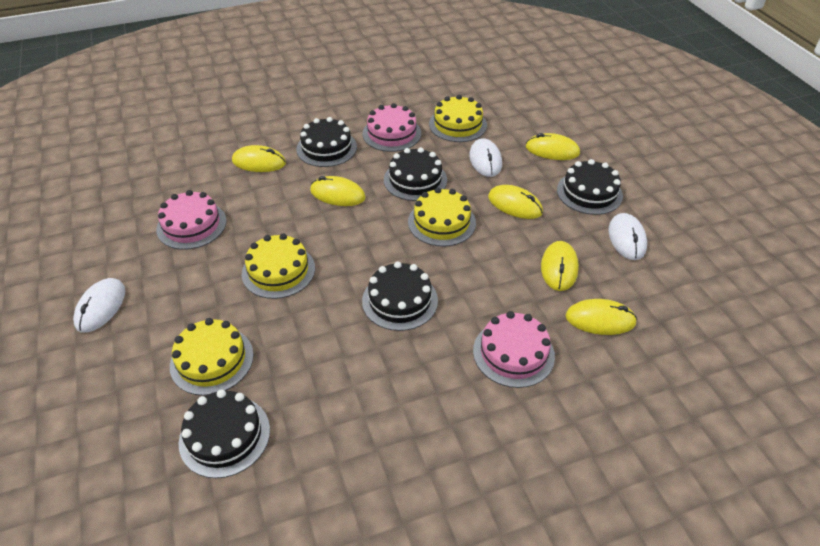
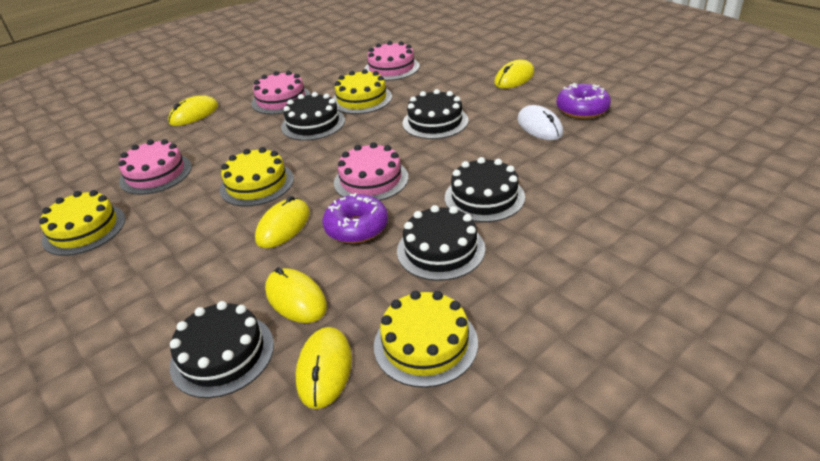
pink cake: [156,190,227,250] [363,103,421,152] [473,311,555,388] = 3 -> [118,139,192,195] [251,71,311,115] [334,142,408,201] [364,41,420,81] = 4
purple donut: none = 0 -> [323,193,388,243] [556,83,611,119] = 2
white mouse: [73,278,125,333] [469,138,502,177] [609,213,647,260] = 3 -> [517,105,563,140] = 1
yellow mouse: [232,145,286,172] [310,176,366,206] [488,185,543,219] [526,133,580,160] [541,241,579,291] [566,299,637,335] = 6 -> [168,95,218,126] [255,196,310,248] [265,267,327,323] [296,327,352,409] [494,59,534,89] = 5

